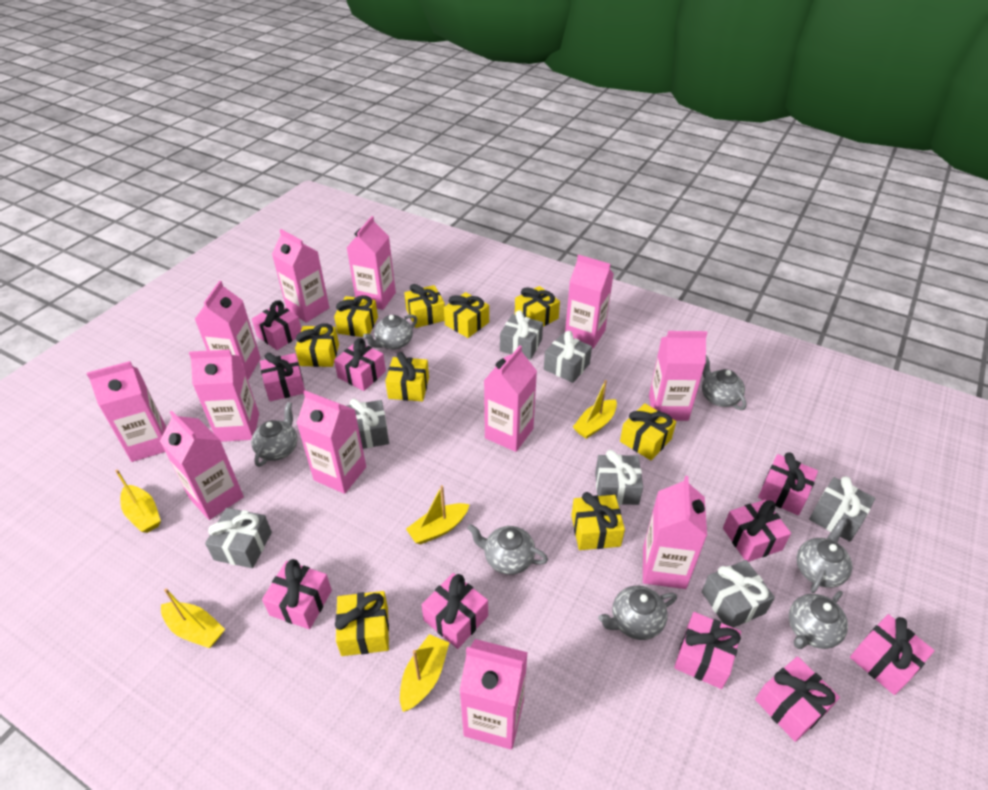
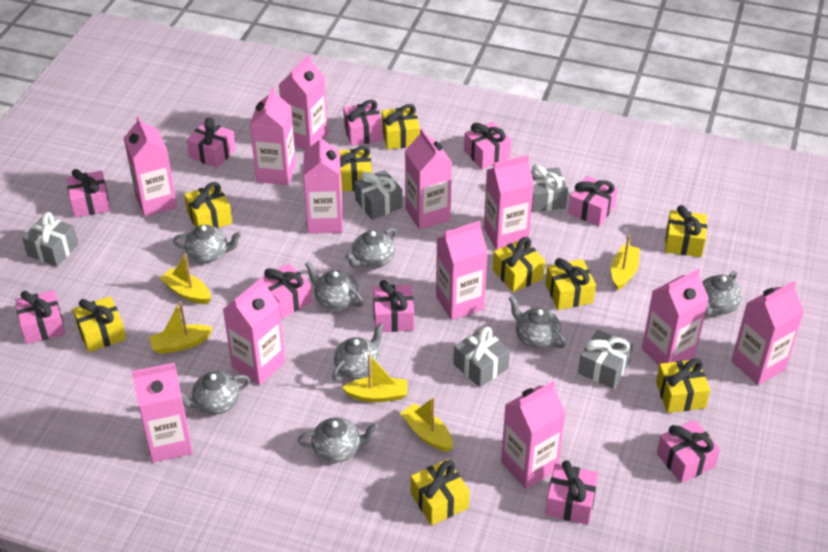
grey gift: [205,508,272,568] [347,399,389,449] [500,310,543,360] [544,331,592,383] [595,450,643,505] [702,560,775,628] [809,476,875,542] = 7 -> [22,212,78,267] [354,170,403,220] [453,327,510,387] [531,164,568,212] [578,330,633,389] = 5
grey teapot: [251,402,297,467] [363,315,417,350] [467,524,548,575] [598,586,677,640] [702,355,746,410] [789,591,848,649] [797,519,852,593] = 7 -> [173,225,242,263] [181,371,250,415] [298,417,378,463] [305,261,363,310] [332,323,384,381] [345,228,397,269] [509,296,566,349] [702,271,742,316] = 8

